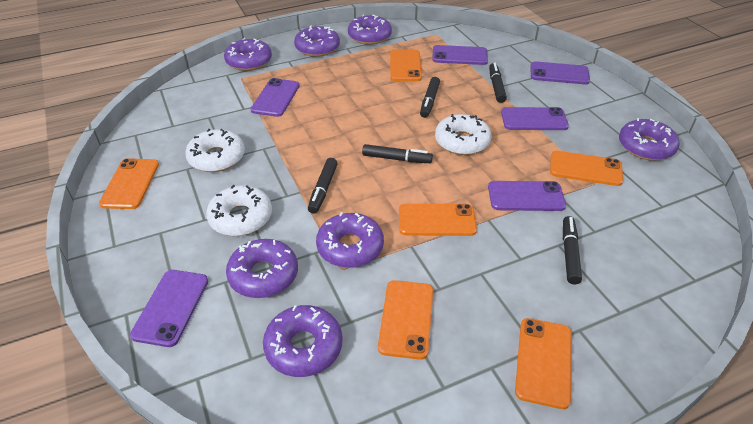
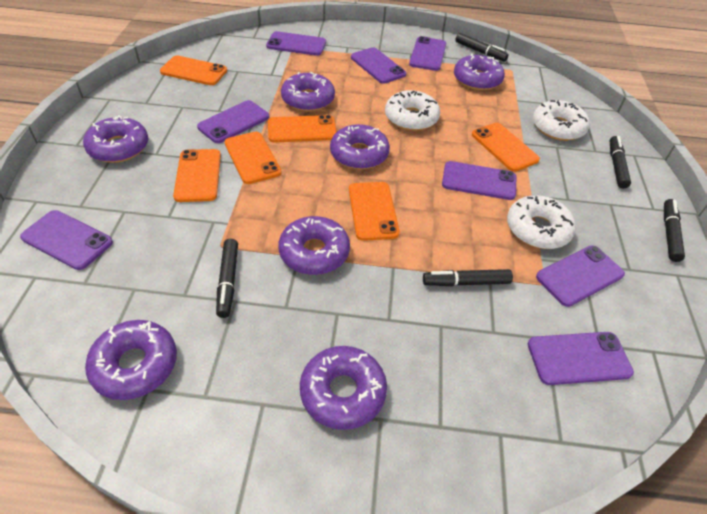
purple phone: [130,270,208,347] [251,78,299,117] [432,45,488,65] [488,181,566,211] [501,107,569,130] [530,61,590,85] = 6 -> [20,210,113,270] [197,100,269,143] [266,31,326,56] [351,47,406,84] [409,36,446,71] [442,161,516,200] [528,332,634,385] [536,245,625,307] = 8

